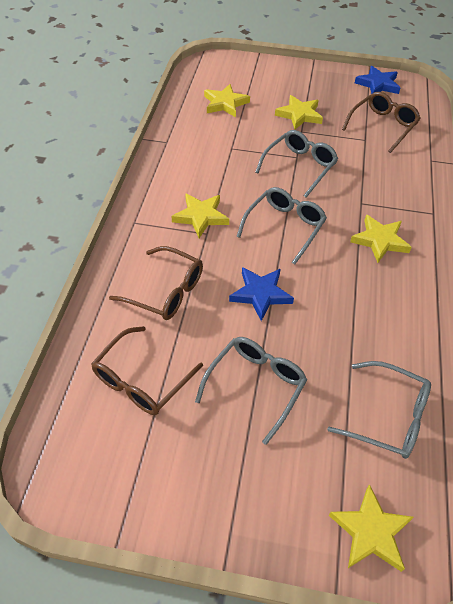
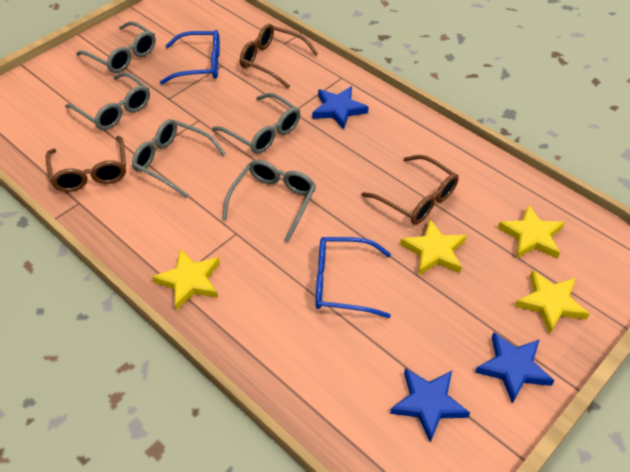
blue glasses: none = 0 -> [160,30,220,84] [315,237,391,318] = 2
blue star: [229,267,294,321] [355,66,400,94] = 2 -> [312,86,369,130] [390,368,470,442] [475,332,554,404] = 3
grey glasses: [195,337,307,445] [236,187,327,265] [255,130,338,198] [327,361,431,459] = 4 -> [65,72,150,130] [76,21,156,73] [132,119,226,198] [212,93,300,154] [222,160,316,242] = 5
yellow star: [171,193,229,238] [204,84,250,117] [275,95,323,129] [329,484,414,572] [350,215,412,263] = 5 -> [152,249,220,310] [400,219,467,275] [498,205,565,259] [515,270,590,334] = 4

